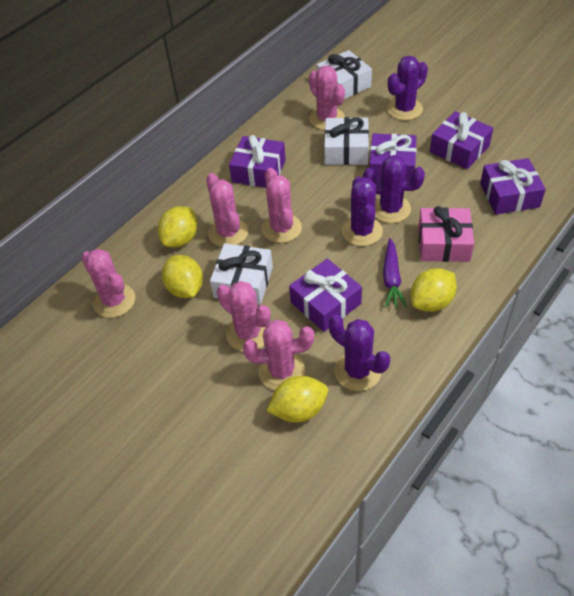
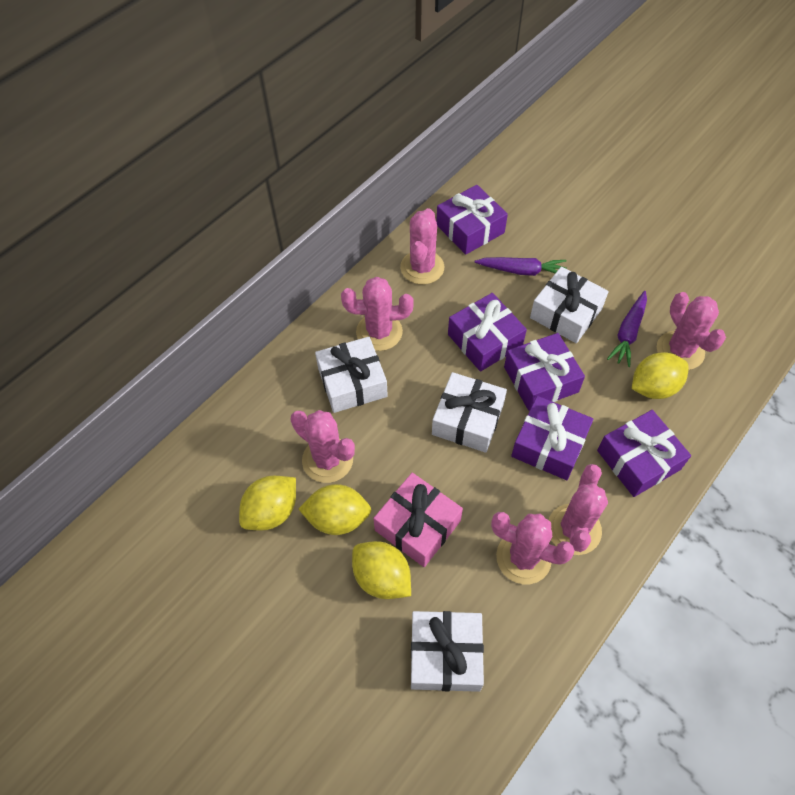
purple cactus: [329,315,390,391] [342,177,383,246] [363,155,425,223] [387,56,428,120] = 4 -> none = 0
purple carrot: [383,238,407,308] = 1 -> [475,257,567,276] [607,291,647,367] = 2
white gift: [210,243,273,305] [317,50,372,99] [324,117,369,165] = 3 -> [315,337,388,413] [411,611,484,692] [432,372,507,453] [530,267,609,343] = 4

